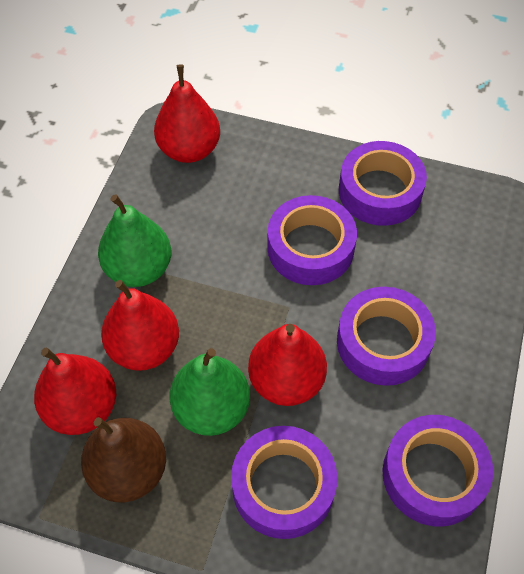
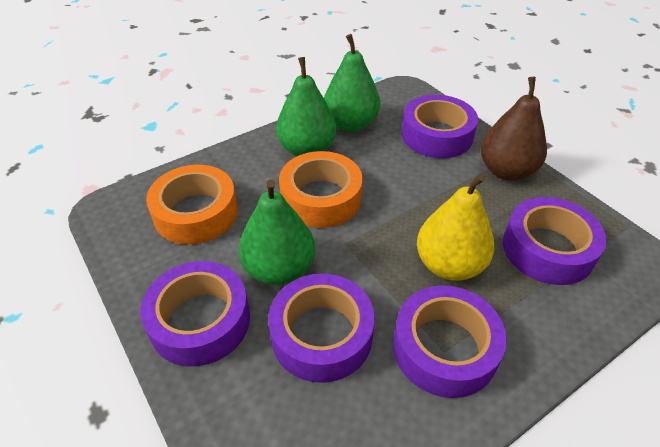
green pear: [98,194,171,287] [170,348,250,436] = 2 -> [239,179,315,285] [276,57,336,156] [324,34,380,132] = 3
orange tape: none = 0 -> [146,165,238,245] [279,151,363,228] = 2
red pear: [34,347,116,435] [101,280,179,371] [154,64,220,163] [248,324,327,406] = 4 -> none = 0
yellow pear: none = 0 -> [417,173,494,281] = 1

